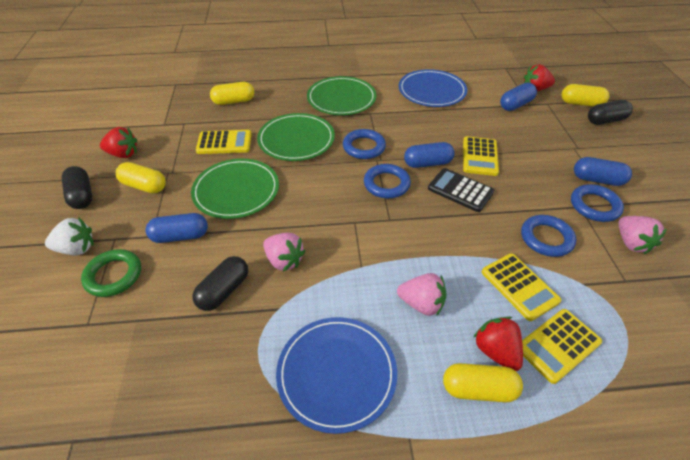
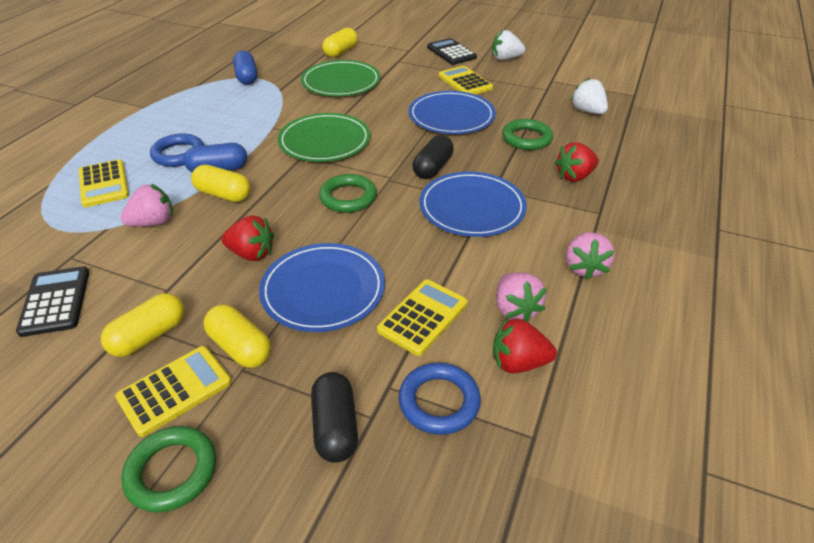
black calculator: [428,168,494,212] = 1 -> [16,266,89,337] [427,38,477,65] = 2
black capsule: [62,166,92,209] [192,256,248,311] [588,100,633,125] = 3 -> [311,372,358,463] [413,135,454,179] = 2
blue capsule: [145,213,208,243] [404,142,455,168] [500,83,537,111] [574,157,632,186] = 4 -> [183,143,247,172] [233,51,258,85] = 2
blue plate: [276,317,397,434] [399,69,467,107] = 2 -> [259,243,385,332] [409,91,496,134] [419,172,527,237] = 3
blue ring: [343,129,386,159] [364,164,411,198] [521,215,576,257] [571,184,624,222] = 4 -> [150,133,204,167] [398,362,481,435] = 2
green plate: [191,159,279,219] [257,113,335,161] [307,76,376,115] = 3 -> [278,113,370,162] [301,60,380,96] = 2
green ring: [81,249,141,297] = 1 -> [121,426,216,513] [319,174,377,213] [502,119,553,150] = 3
white strawberry: [45,218,94,255] = 1 -> [492,30,525,61] [570,78,608,114] = 2

